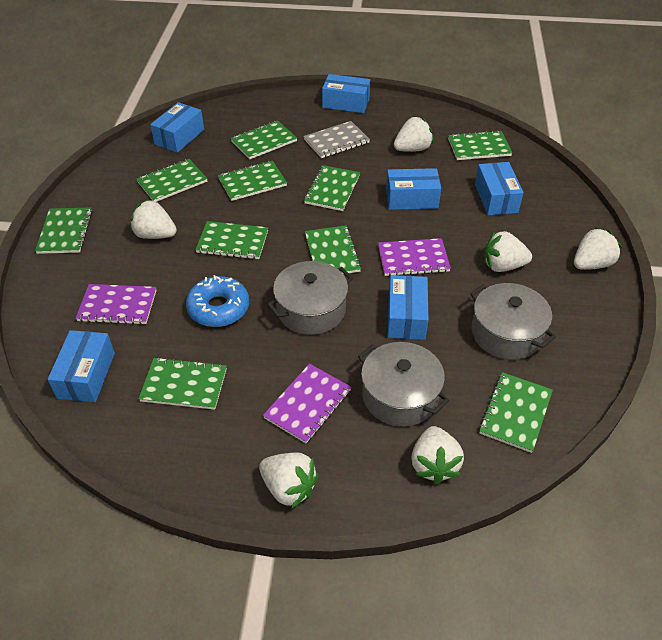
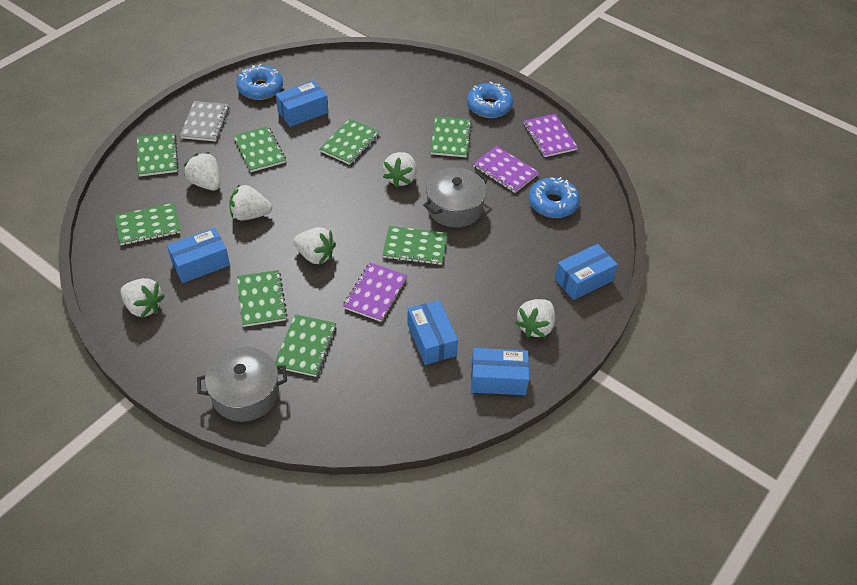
blue box: [48,330,115,402] [150,102,204,153] [322,74,370,113] [386,168,441,210] [388,275,429,340] [475,162,524,215] = 6 -> [167,228,230,283] [276,80,328,127] [407,300,458,365] [471,348,529,395] [555,244,618,300] = 5
blue donut: [186,275,249,327] = 1 -> [236,64,283,100] [467,81,513,118] [529,177,580,218] = 3
green notebook: [35,208,92,254] [137,159,207,202] [138,357,227,410] [195,221,268,259] [218,161,287,201] [231,121,297,159] [304,165,360,211] [305,225,362,274] [448,130,512,160] [479,372,553,453] = 10 -> [115,203,181,245] [137,132,178,177] [233,126,286,172] [237,270,287,327] [275,314,336,377] [319,119,380,165] [383,226,447,265] [430,116,472,157] = 8
grey pot: [267,261,353,335] [358,342,449,427] [470,283,556,360] = 3 -> [197,347,287,422] [423,168,488,228] = 2

